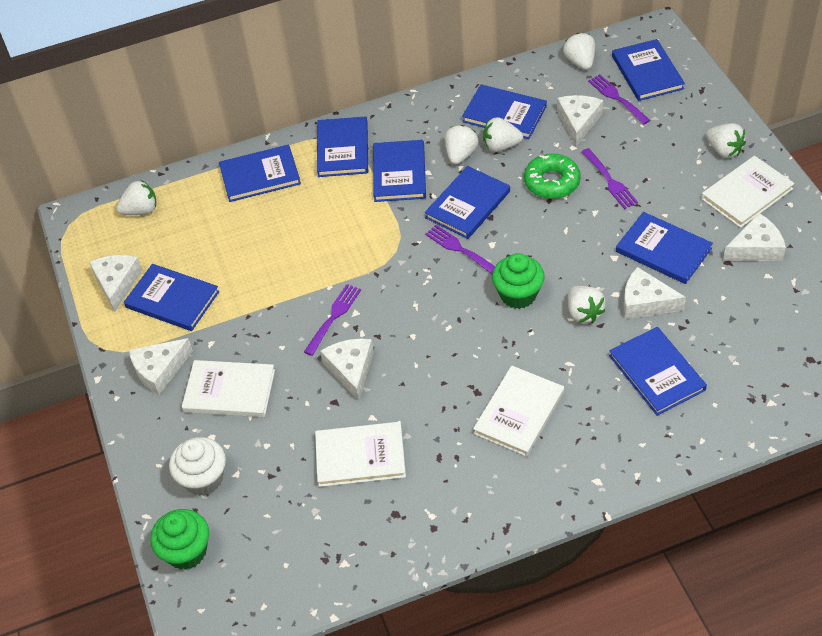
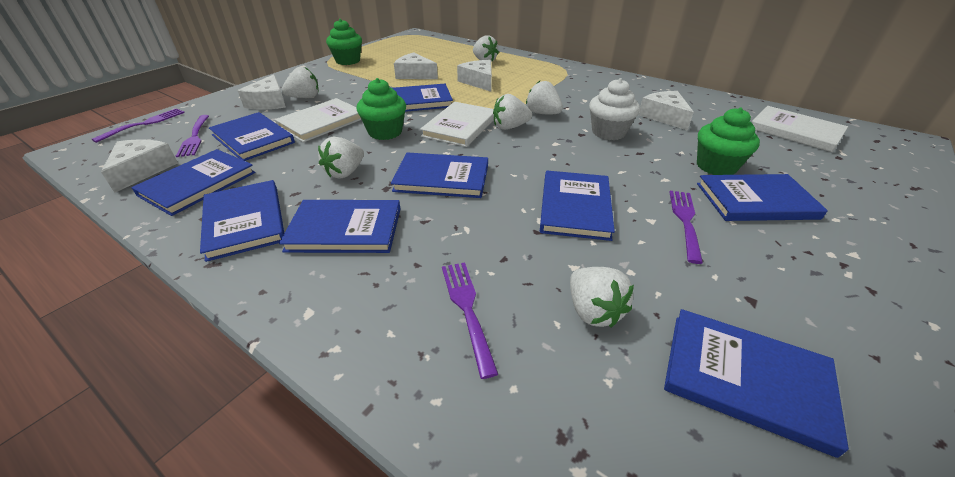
green cupcake: [150,509,209,570] [492,253,545,309] = 2 -> [326,19,362,65] [356,78,406,140] [697,108,760,175] = 3
green donut: [524,154,581,199] = 1 -> none = 0
white book: [182,360,275,417] [315,422,406,487] [473,366,564,457] [701,156,795,228] = 4 -> [275,98,361,142] [420,102,494,147] [751,106,848,152] = 3
white cheese: [89,255,142,312] [129,338,193,395] [320,339,374,401] [557,95,603,146] [623,267,686,319] [723,213,786,261] = 6 -> [101,139,178,193] [238,74,286,110] [394,53,438,79] [457,60,492,92] [638,91,694,131] = 5

